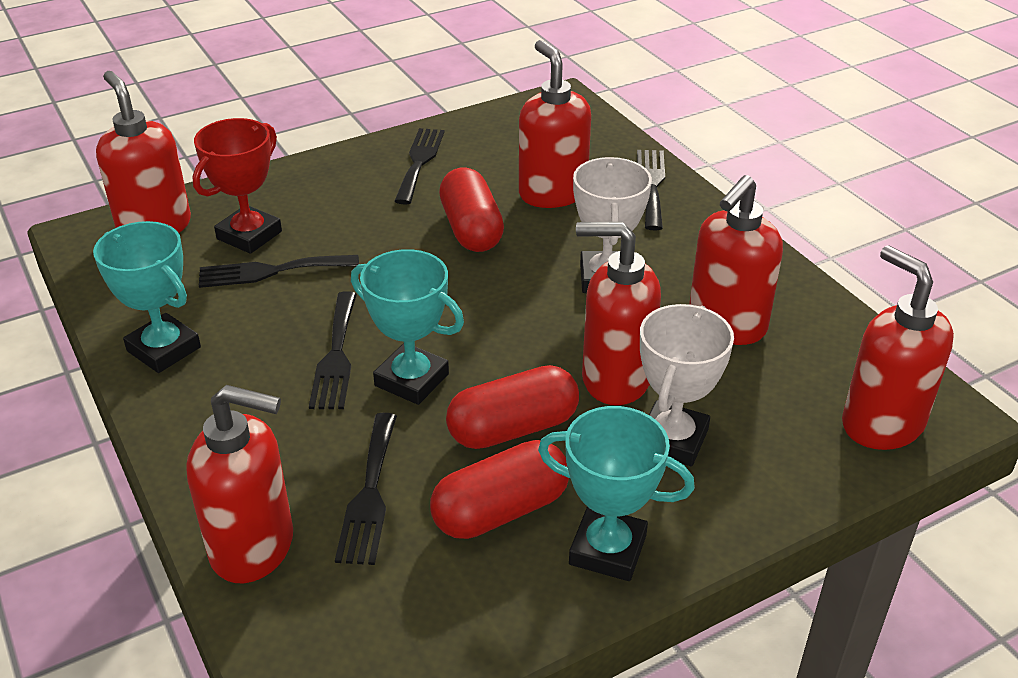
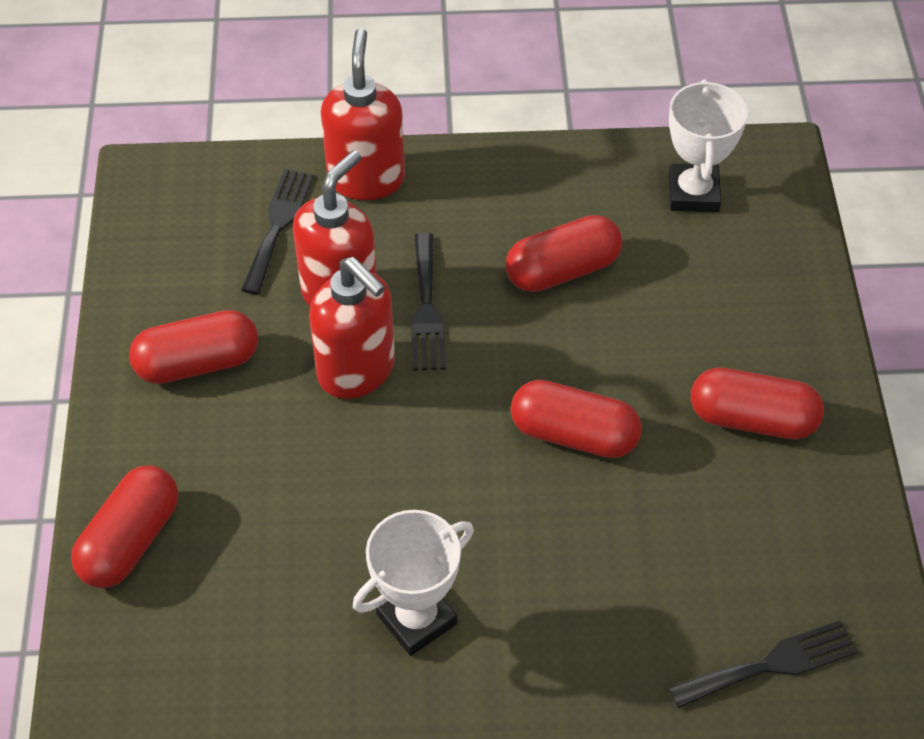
black fork: [199,255,359,288] [309,291,357,409] [335,413,397,565] [394,128,444,205] [637,150,665,230] = 5 -> [241,169,314,295] [411,233,446,371] [669,620,858,708] = 3
red capsule: [430,440,569,539] [439,168,504,252] [446,365,579,449] = 3 -> [71,465,178,588] [129,310,258,384] [506,215,622,292] [511,380,642,458] [691,367,824,439] = 5
red soap dispenser: [96,71,191,233] [186,385,293,583] [519,40,591,208] [576,222,661,405] [689,175,783,345] [842,246,954,450] = 6 -> [293,150,377,307] [309,257,395,399] [321,28,405,200] = 3
red trophy: [192,118,282,254] = 1 -> none = 0
turquoise trophy: [93,221,201,373] [351,249,464,405] [538,406,695,581] = 3 -> none = 0

